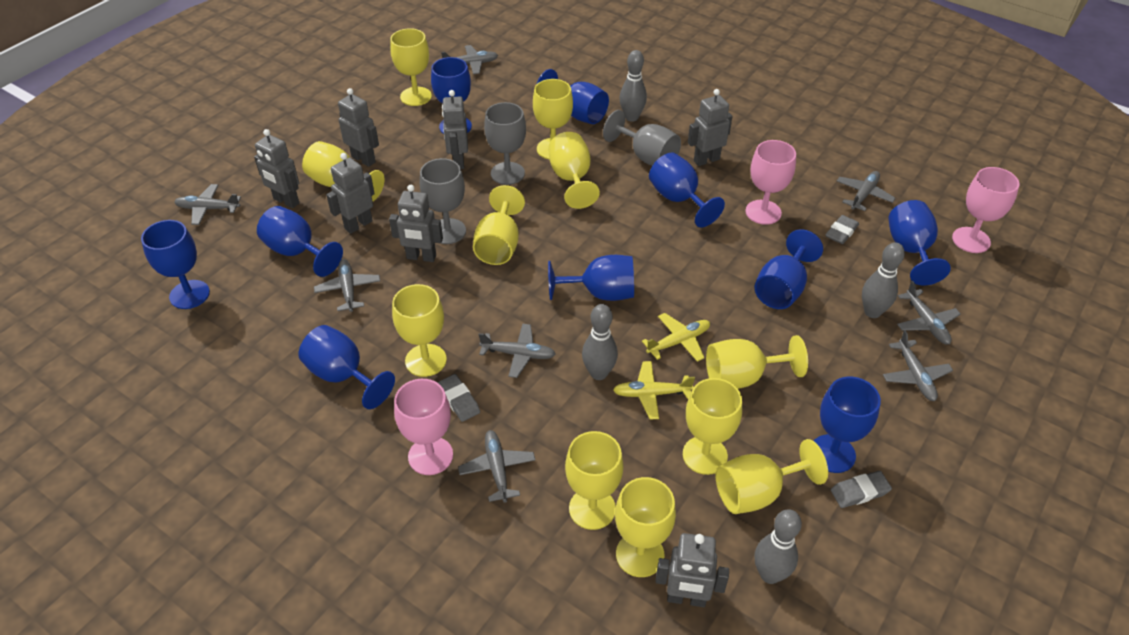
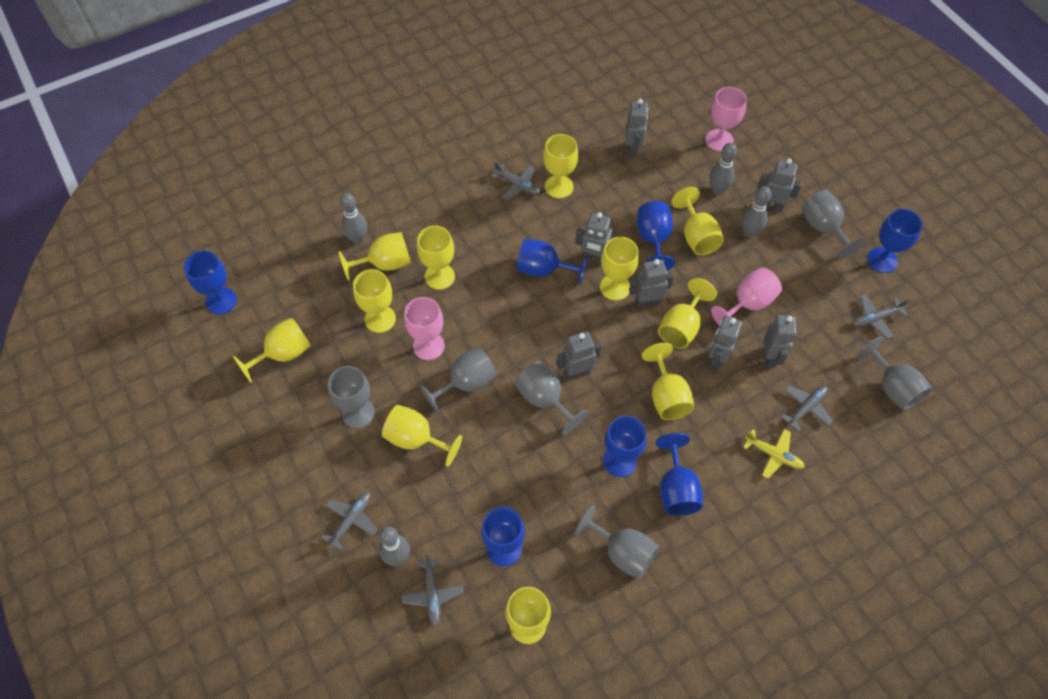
blue goblet: [141,220,210,309] [257,206,343,277] [298,325,395,409] [431,57,472,134] [537,69,609,124] [548,255,634,301] [649,153,725,228] [755,229,823,309] [814,376,881,473] [888,200,951,285] = 10 -> [184,251,237,315] [481,507,525,566] [517,239,588,285] [603,416,647,477] [637,201,675,270] [656,433,703,516] [867,209,923,273] = 7
grey eraser: [438,374,480,422] [825,215,859,244] [831,471,892,508] = 3 -> none = 0
grey goblet: [420,158,466,244] [484,102,526,185] [603,110,681,166] = 3 -> [328,366,375,428] [420,347,497,413] [515,361,587,435] [575,505,659,579] [801,190,866,258] [856,336,932,411] = 6
grey plane: [174,184,241,225] [314,259,380,312] [441,45,498,74] [458,430,535,503] [479,324,556,378] [837,171,896,211] [883,330,953,401] [897,280,961,345] = 8 -> [322,492,377,550] [401,554,463,626] [492,162,540,200] [781,385,833,431] [853,294,909,339] = 5
yellow plane: [613,361,695,419] [642,313,710,362] = 2 -> [743,429,805,478] = 1

